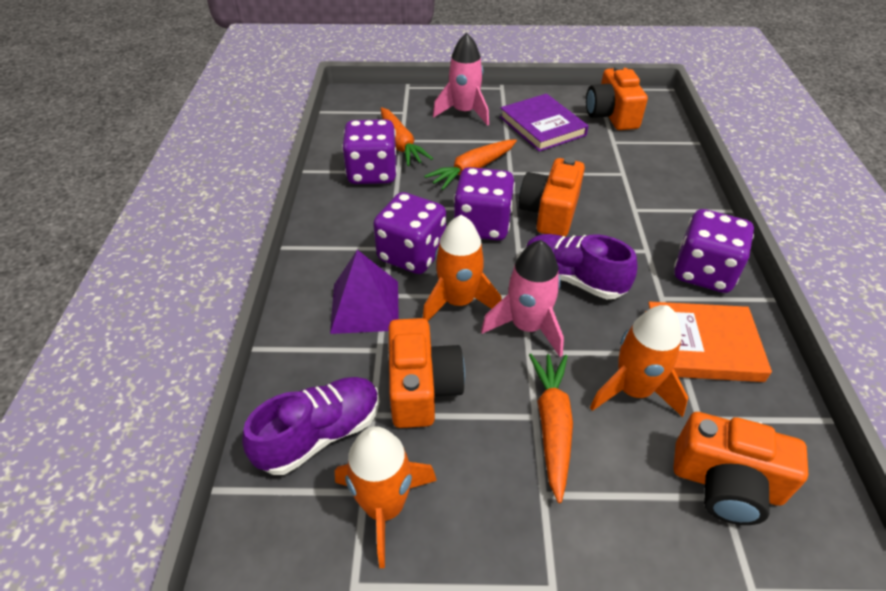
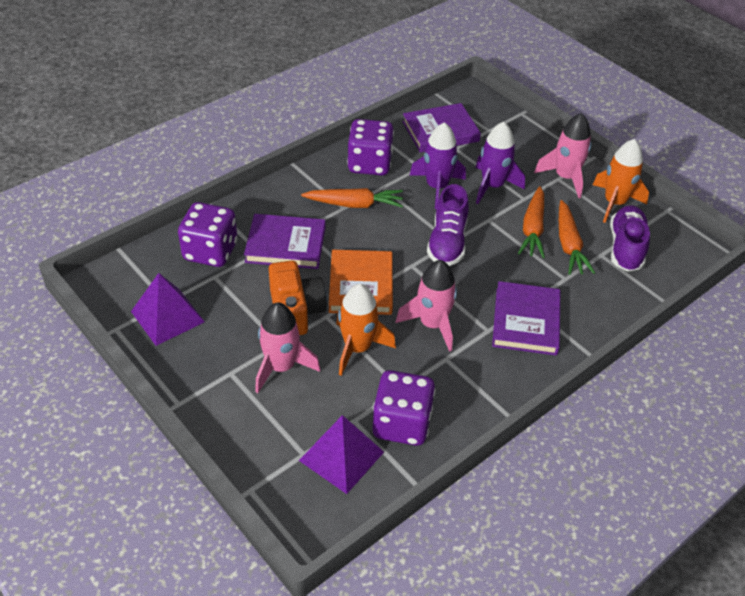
orange camera: [389,318,465,428] [518,157,585,237] [586,65,648,130] [674,412,808,525] = 4 -> [269,261,327,335] = 1
orange rocket: [335,426,437,568] [423,215,502,321] [590,305,688,417] = 3 -> [336,284,396,376] [593,139,649,223] = 2
pink rocket: [433,33,489,126] [481,240,564,357] = 2 -> [255,302,321,393] [396,260,457,352] [534,113,591,198] = 3
purple book: [500,94,589,152] = 1 -> [244,214,325,269] [402,103,481,153] [492,281,560,356] = 3
purple dice: [342,119,397,184] [373,192,446,274] [454,167,515,240] [674,209,754,293] = 4 -> [178,202,237,267] [347,119,394,175] [372,370,435,446] = 3
purple pyramid: [330,250,399,334] = 1 -> [131,273,205,346] [299,415,384,494] = 2
purple rocket: none = 0 -> [409,122,466,209] [475,122,525,204] = 2

